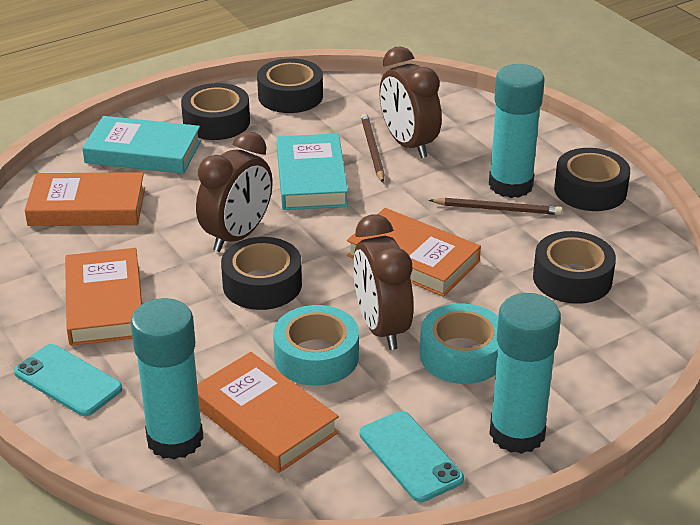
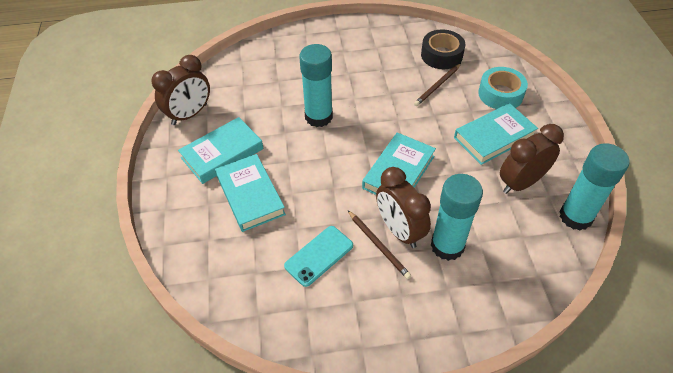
black tape: [181,83,250,140] [221,237,302,310] [257,58,323,113] [533,231,616,304] [554,148,630,211] = 5 -> [421,29,465,69] = 1
orange book: [25,172,145,226] [65,248,142,346] [197,352,339,473] [347,208,481,297] = 4 -> none = 0
turquoise book: [82,116,201,174] [277,133,348,210] = 2 -> [178,117,263,184] [215,154,286,232] [362,132,436,195] [454,103,538,165] = 4
turquoise phone: [14,344,122,416] [360,411,464,502] = 2 -> [284,226,353,287] = 1
turquoise tape: [273,305,359,386] [420,303,498,384] = 2 -> [478,67,528,109] = 1

